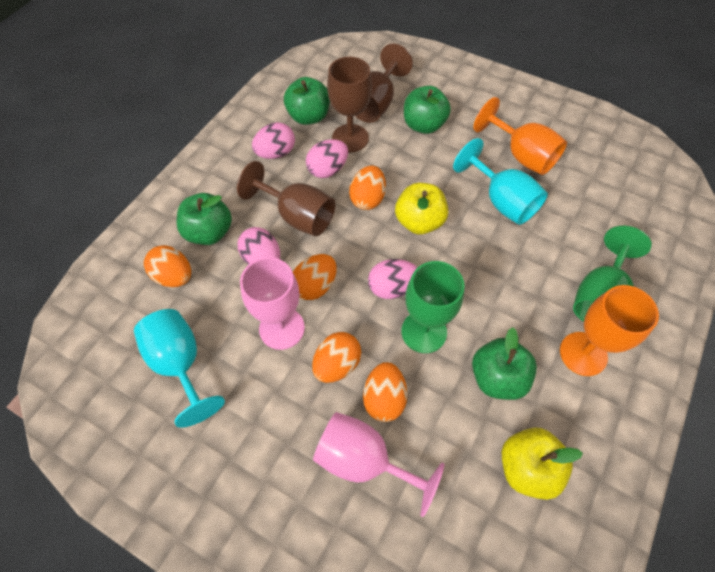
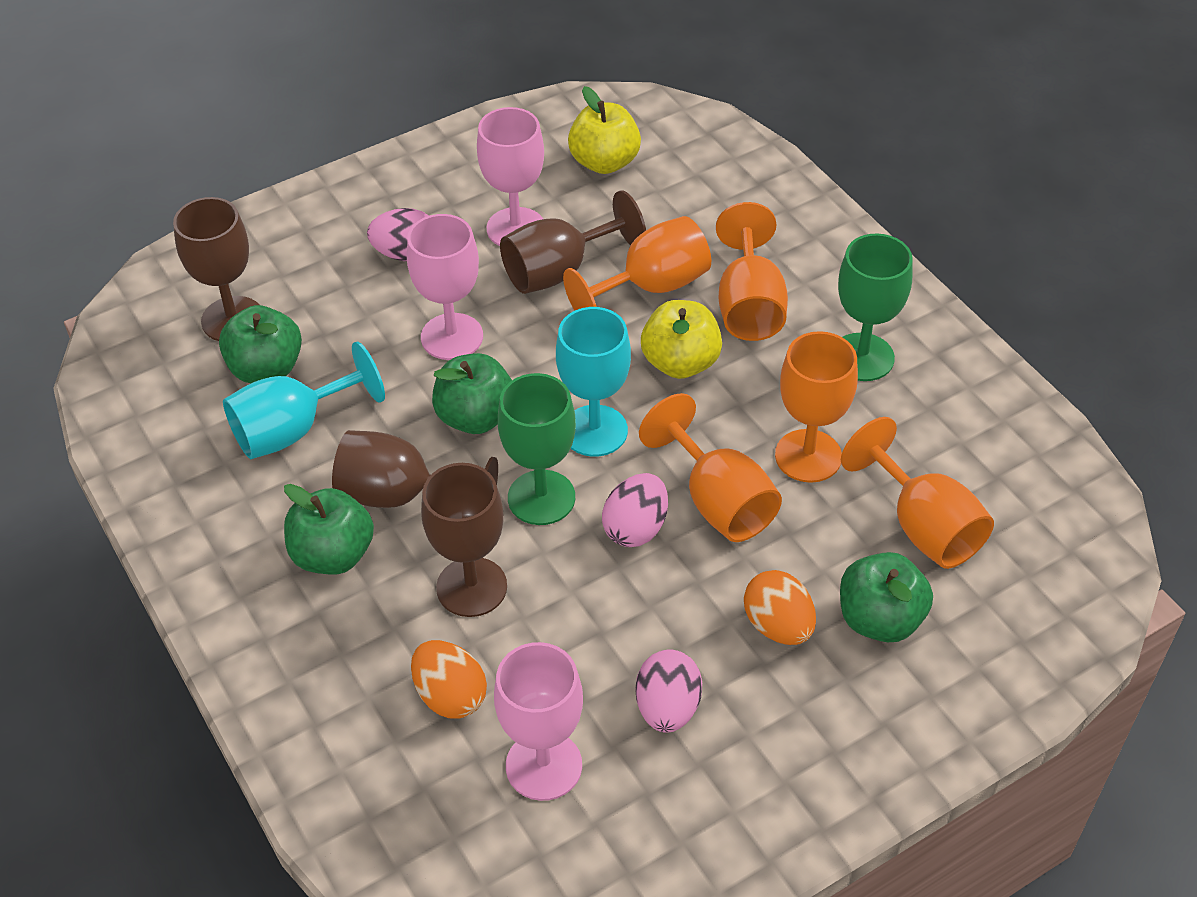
brown goblet: [237,161,335,236] [327,57,372,152] [355,43,413,123] = 3 -> [173,197,259,341] [332,430,498,508] [421,463,507,617] [500,190,646,294] = 4
orange egg: [144,245,191,287] [293,254,337,300] [312,332,361,383] [349,165,386,210] [363,362,407,422] = 5 -> [411,640,487,719] [744,570,816,645] = 2
orange goblet: [473,97,567,175] [560,285,659,376] = 2 -> [563,216,711,311] [639,393,782,542] [716,202,788,341] [775,331,858,483] [841,417,994,569] = 5
pink egg: [238,227,280,265] [252,122,295,159] [306,139,348,178] [368,259,418,299] = 4 -> [367,208,429,261] [602,473,668,547] [636,650,702,733] = 3
pink goblet: [240,257,305,350] [313,412,444,517] = 2 -> [407,214,483,360] [477,107,544,246] [494,642,583,801] = 3

